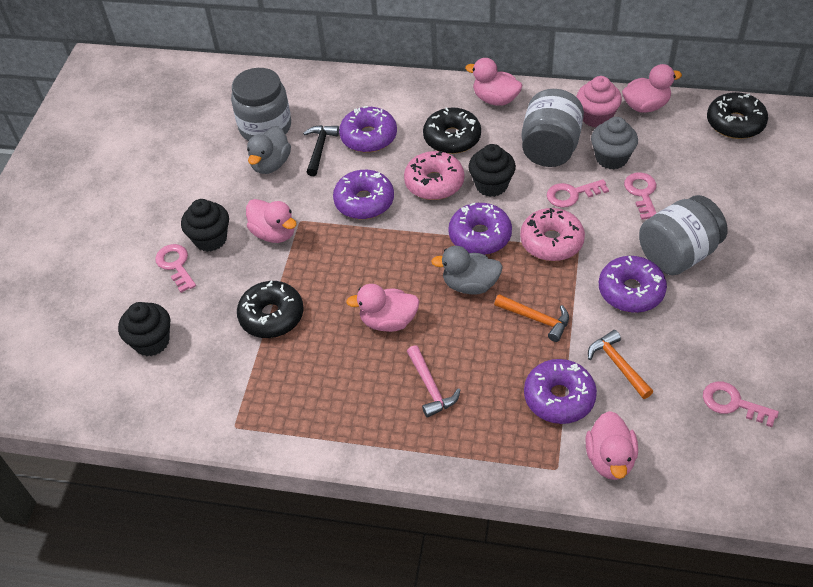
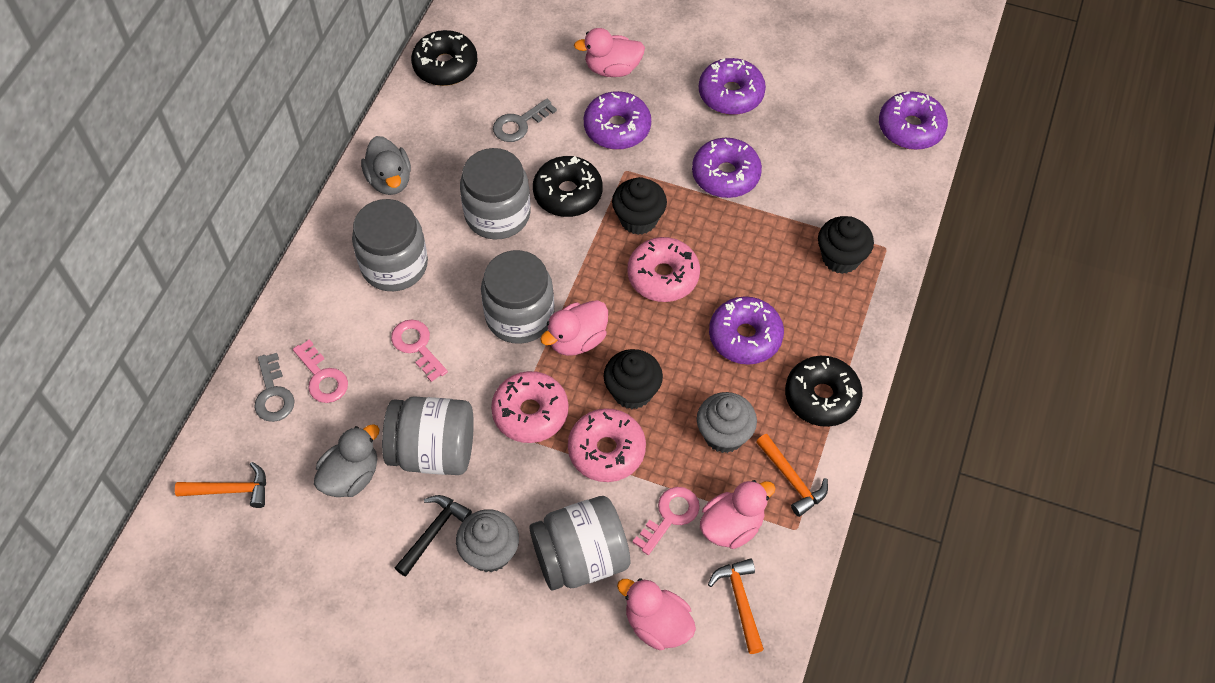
grey cupcake: [591,117,638,169] = 1 -> [456,509,519,573] [697,392,757,453] = 2
grey jar: [231,68,291,141] [522,89,584,167] [639,195,728,275] = 3 -> [352,199,428,291] [382,396,474,475] [460,148,531,240] [481,250,554,344] [530,496,631,590] = 5
grey key: none = 0 -> [254,353,295,422] [493,99,557,142] = 2
orange hammer: [494,294,569,342] [588,330,653,399] = 2 -> [175,462,266,508] [708,559,764,654] [756,434,828,517] = 3
pink cupcake: [576,76,622,128] = 1 -> none = 0
pink donut: [404,151,464,200] [520,208,585,261] = 2 -> [491,371,569,443] [568,408,646,482] [627,237,700,302] = 3
pink duck: [246,199,297,243] [346,284,420,332] [465,58,522,106] [585,411,638,480] [622,64,682,113] = 5 -> [540,300,608,356] [574,28,645,77] [617,578,696,650] [700,480,776,549] = 4
pink hammer: [407,345,461,417] = 1 -> none = 0
pink key: [155,244,196,293] [547,179,609,208] [624,172,656,220] [703,381,779,427] = 4 -> [293,339,348,403] [391,319,448,382] [633,487,700,555] = 3

